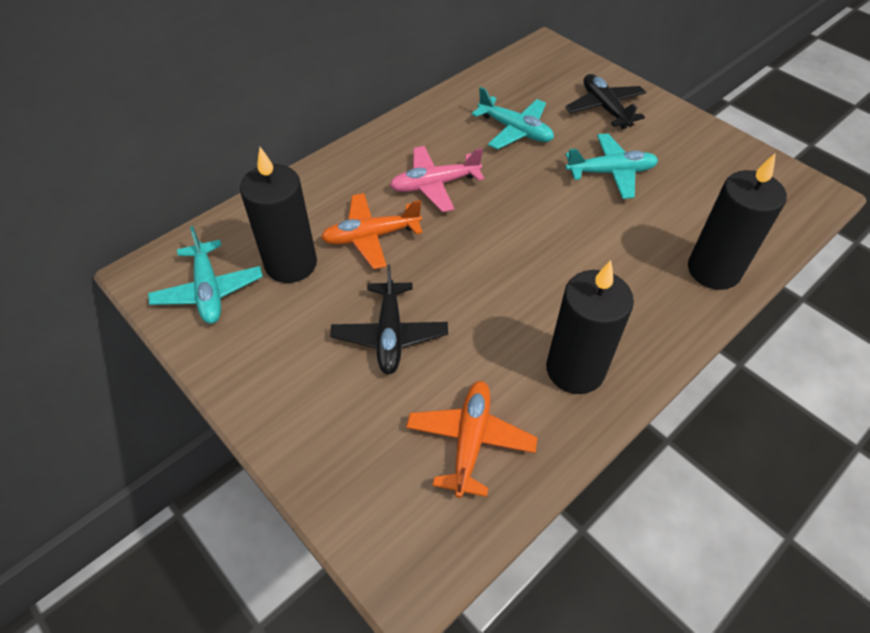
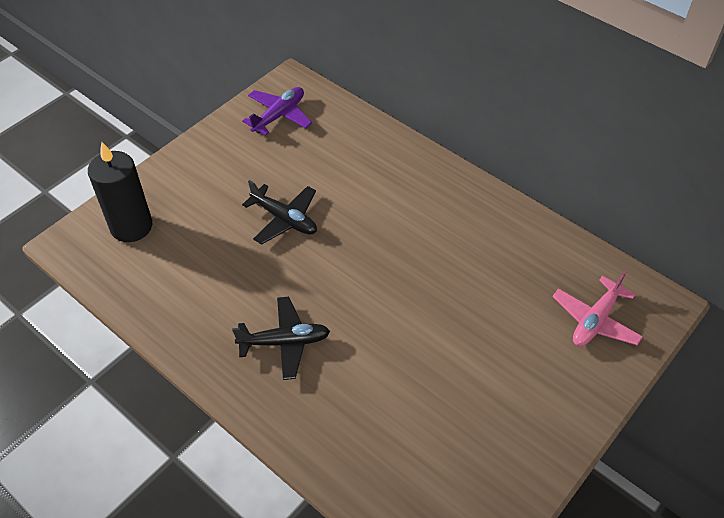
black candle: [240,147,317,283] [546,260,634,394] [688,154,787,290] = 3 -> [88,141,152,242] = 1
orange plane: [321,193,423,269] [406,381,537,498] = 2 -> none = 0
purple plane: none = 0 -> [242,87,312,135] = 1
turquoise plane: [148,226,263,324] [472,87,554,149] [565,134,658,199] = 3 -> none = 0

